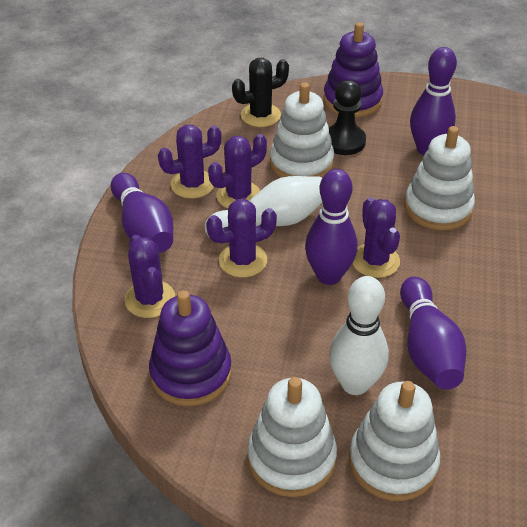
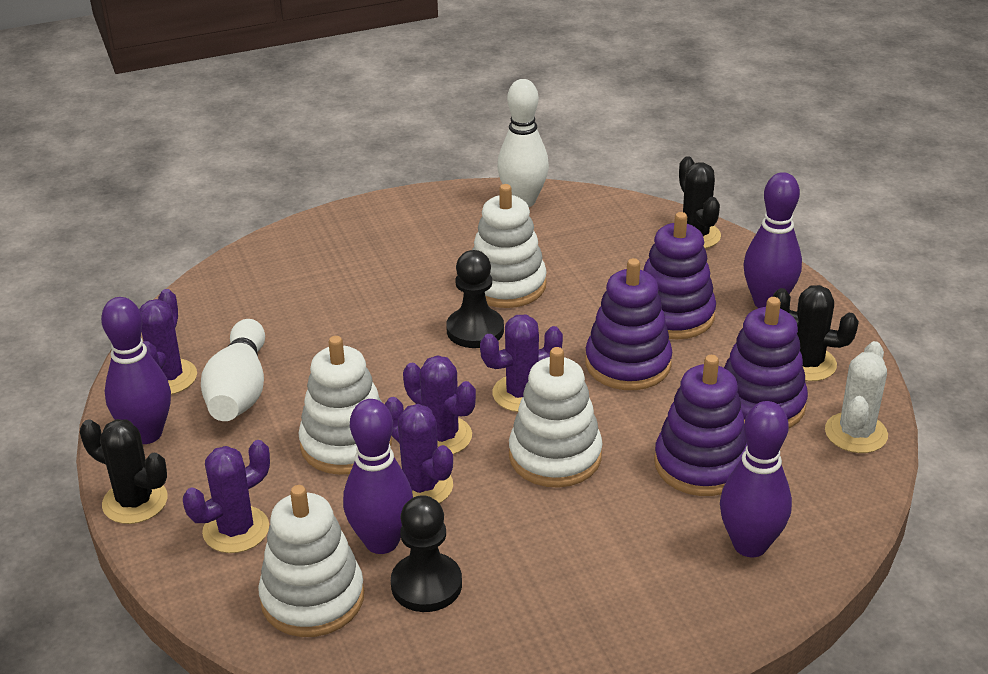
black cactus: [232,58,289,127] = 1 -> [80,419,168,524] [679,156,721,249] [773,285,859,381] = 3
black pawn: [329,80,366,155] = 1 -> [391,495,462,612] [446,250,504,348] = 2
purple stacking toy: [149,290,232,406] [323,22,383,117] = 2 -> [585,258,672,390] [643,212,716,339] [654,355,747,496] [724,297,808,428] = 4
white cactus: none = 0 -> [825,341,888,453] = 1

